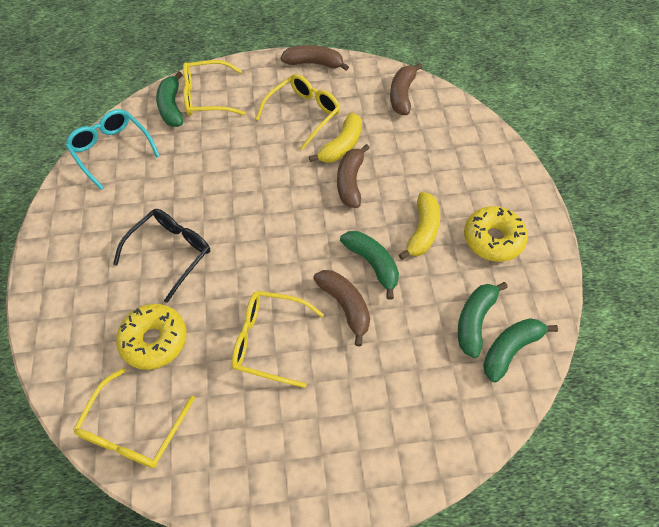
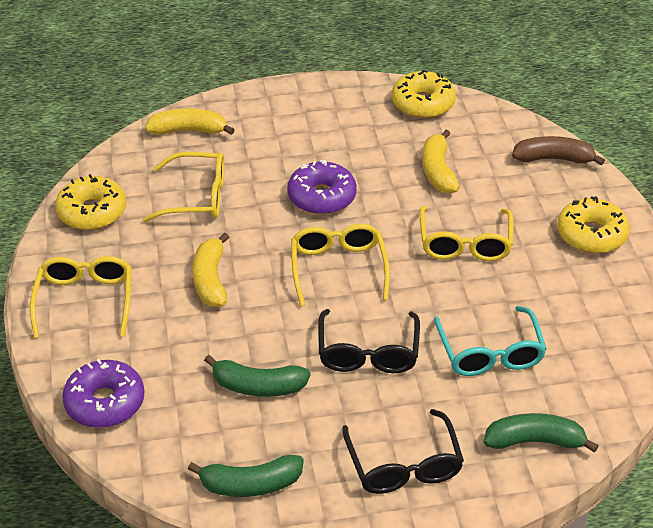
black glasses: [113,209,210,303] = 1 -> [318,309,420,373] [342,409,464,494] = 2
brown banana: [281,45,349,71] [313,270,370,346] [337,144,370,208] [390,63,422,115] = 4 -> [512,136,605,166] = 1
green banana: [156,71,183,127] [340,231,399,300] [458,282,508,358] [483,318,558,382] = 4 -> [188,455,304,497] [204,355,310,397] [484,413,599,453] = 3
purple donut: none = 0 -> [62,359,144,428] [287,160,357,215] = 2
yellow banana: [309,113,362,163] [399,192,440,260] = 2 -> [145,109,235,135] [192,232,229,307] [422,130,460,193] = 3
yellow donut: [116,304,187,370] [464,206,528,262] = 2 -> [55,174,126,230] [392,70,456,119] [557,196,630,254] = 3

